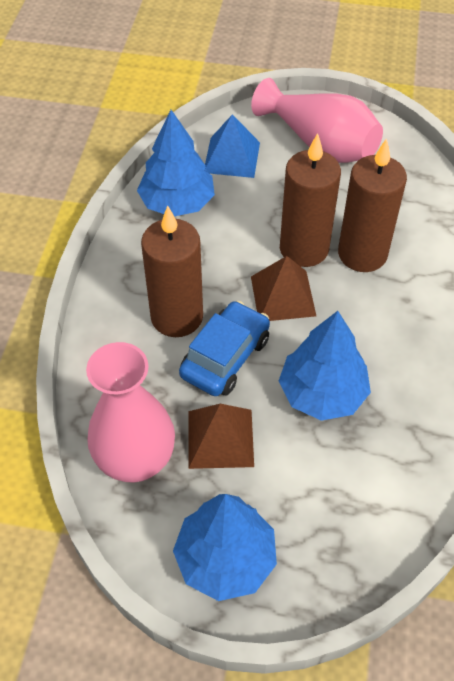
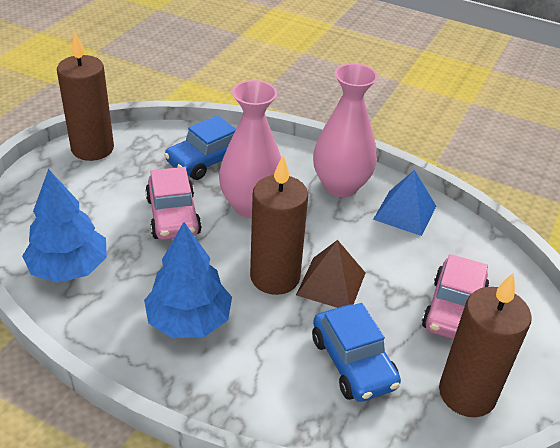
blue car: [179,301,270,396] = 1 -> [164,115,236,180] [312,303,401,402] = 2
blue tree: [137,110,215,216] [173,494,277,601] [279,311,371,421] = 3 -> [22,169,107,283] [144,222,232,338] = 2
brown pyramid: [189,404,254,469] [251,256,316,321] = 2 -> [296,240,365,308] = 1
pink car: none = 0 -> [145,167,202,240] [422,254,489,340] = 2

